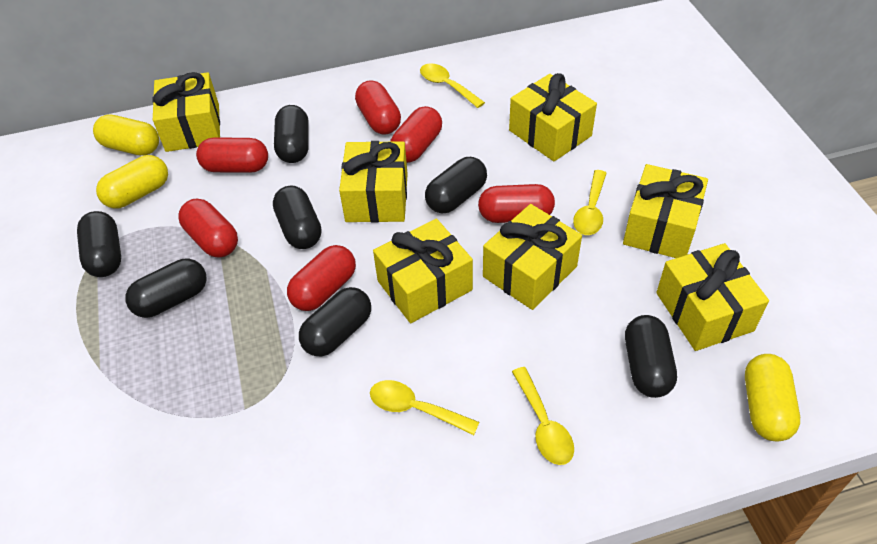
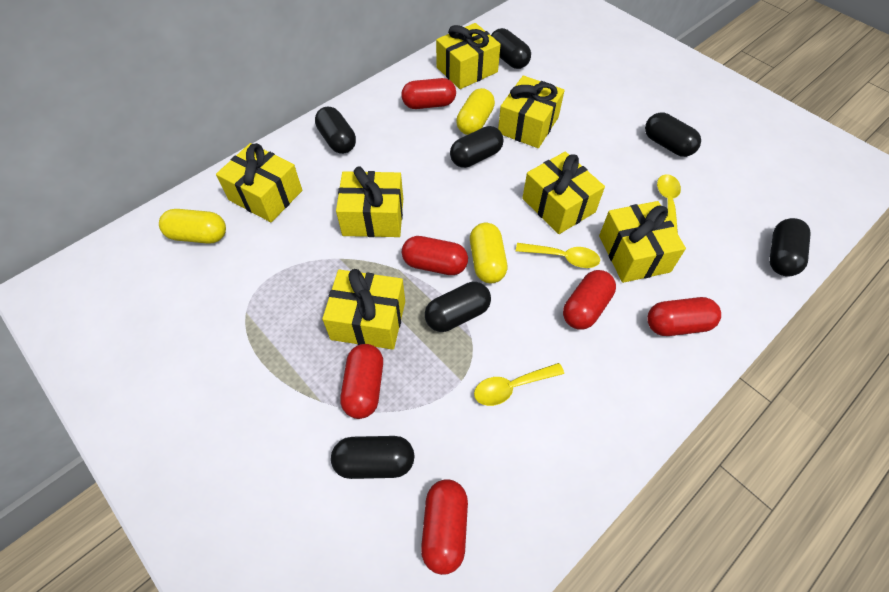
yellow spoon: [370,380,479,435] [420,63,485,108] [512,367,574,465] [573,170,607,235] = 4 -> [474,363,564,406] [516,243,600,268] [657,174,681,234] = 3

